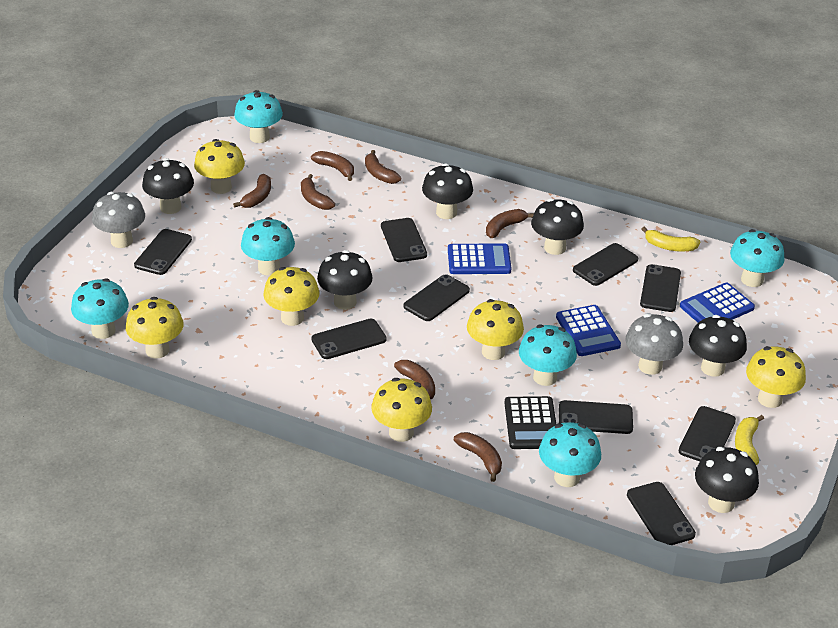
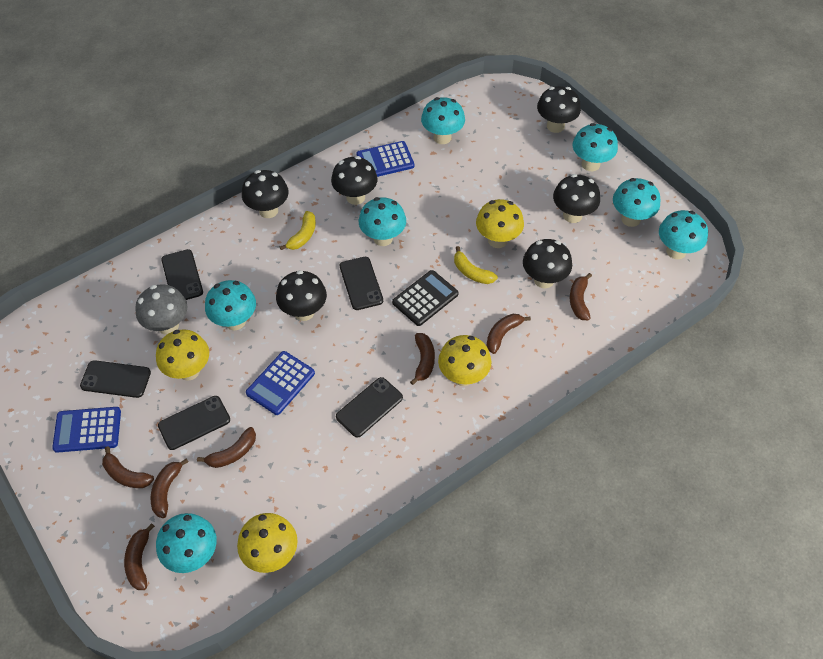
black phone: [134,229,192,275] [311,319,387,359] [381,218,427,262] [404,274,470,321] [559,400,633,434] [573,243,638,286] [627,482,696,545] [640,264,681,312] [679,406,736,461] = 9 -> [80,360,151,398] [158,396,230,450] [161,249,203,300] [336,377,403,437] [340,257,383,310] = 5
grey mushroom: [92,192,145,248] [625,314,683,375] = 2 -> [135,284,187,335] = 1
turquoise mushroom: [71,278,129,339] [234,90,283,143] [241,217,295,275] [519,325,577,386] [539,422,601,487] [730,229,785,287] = 6 -> [156,513,217,573] [205,280,256,330] [359,197,406,246] [421,97,465,144] [572,123,618,171] [613,178,660,227] [659,210,708,259] = 7
yellow mushroom: [126,297,184,359] [194,139,245,194] [263,267,319,326] [371,378,432,442] [467,299,524,360] [746,346,806,408] = 6 -> [156,329,209,381] [237,513,298,573] [438,335,492,386] [476,199,524,248] = 4

